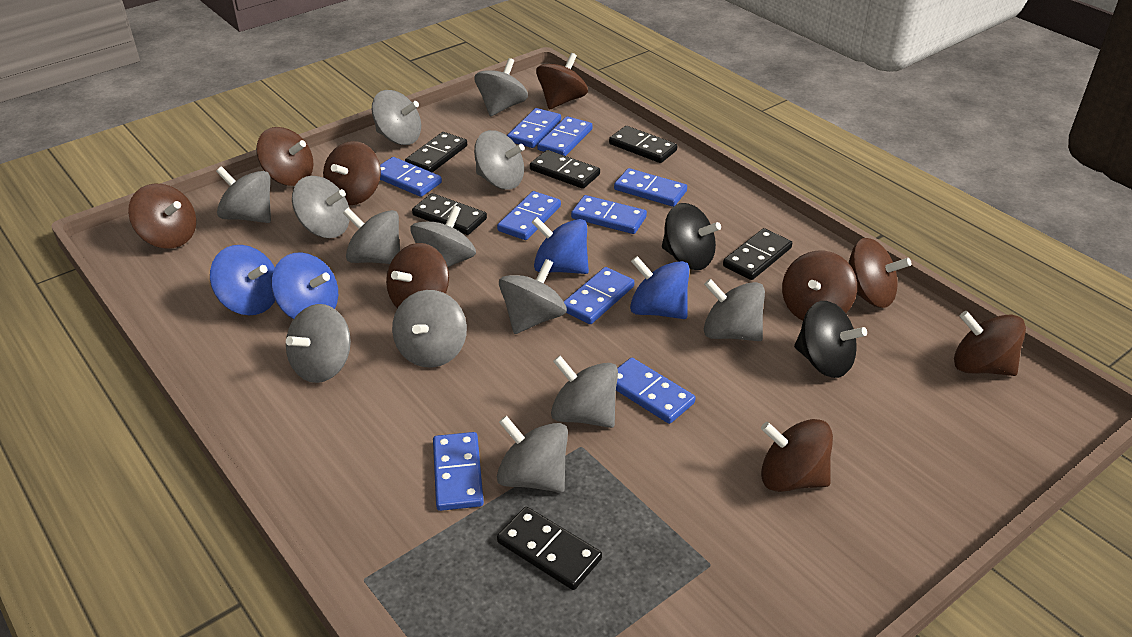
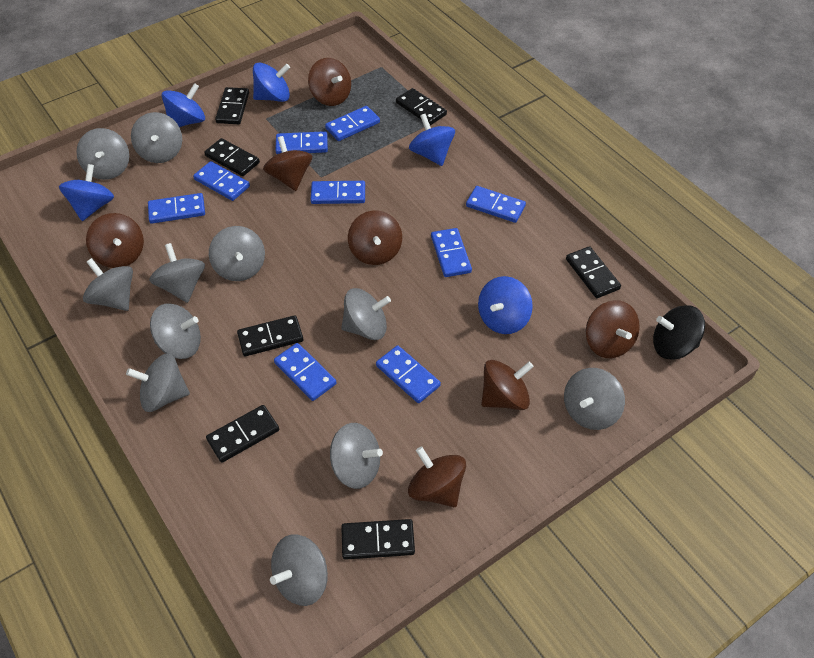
black domino: [405,132,467,173] [412,193,487,235] [497,507,602,590] [530,150,600,189] [609,126,677,163] [723,228,792,280] = 6 -> [204,138,260,176] [206,405,279,463] [215,87,249,124] [237,315,303,356] [341,519,415,560] [396,88,447,125] [566,246,621,298] = 7
black spinning top: [662,203,721,270] [794,301,867,378] = 2 -> [653,305,705,360] = 1
blue spinning top: [210,245,275,315] [271,252,338,319] [531,217,589,274] [630,256,689,319] = 4 -> [59,164,114,221] [161,83,205,127] [253,63,290,102] [409,114,455,166] [478,276,533,334] = 5
brown spinning top: [128,184,196,249] [256,127,313,186] [323,141,381,205] [386,243,449,309] [536,53,588,109] [761,419,833,492] [782,251,857,321] [848,238,912,308] [954,311,1026,376] = 9 -> [86,213,144,268] [263,136,312,191] [308,58,351,106] [348,211,402,265] [408,446,466,507] [481,360,534,410] [586,300,640,358] = 7
grey spinning top: [216,166,271,223] [286,304,351,383] [292,176,350,238] [343,208,400,264] [372,90,421,145] [392,290,467,368] [410,205,476,267] [474,58,528,116] [474,130,525,189] [497,416,568,493] [499,259,567,334] [551,356,618,428] [704,279,765,341] = 13 -> [76,128,129,180] [83,258,133,311] [126,353,190,412] [131,112,182,163] [149,243,205,303] [150,304,201,359] [209,226,265,281] [270,534,328,606] [330,423,383,489] [341,288,391,340] [564,368,625,430] = 11

